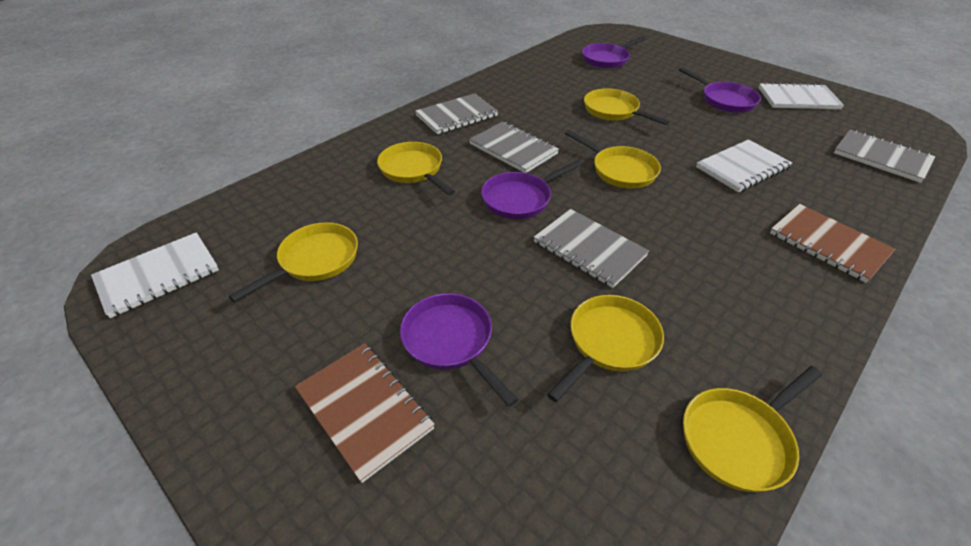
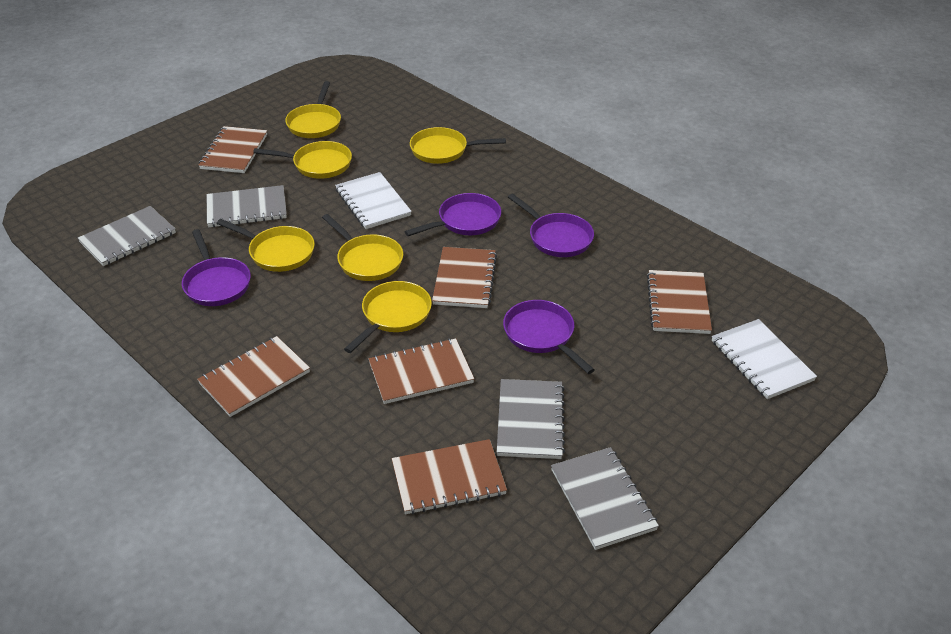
brown notebook: [295,344,435,483] [770,204,895,283] = 2 -> [197,336,310,417] [198,126,267,173] [368,338,474,404] [392,439,507,514] [432,247,497,308] [647,270,712,334] = 6
white notebook: [91,232,219,318] [696,140,792,193] [759,82,844,109] = 3 -> [335,172,412,229] [712,319,817,399] = 2

